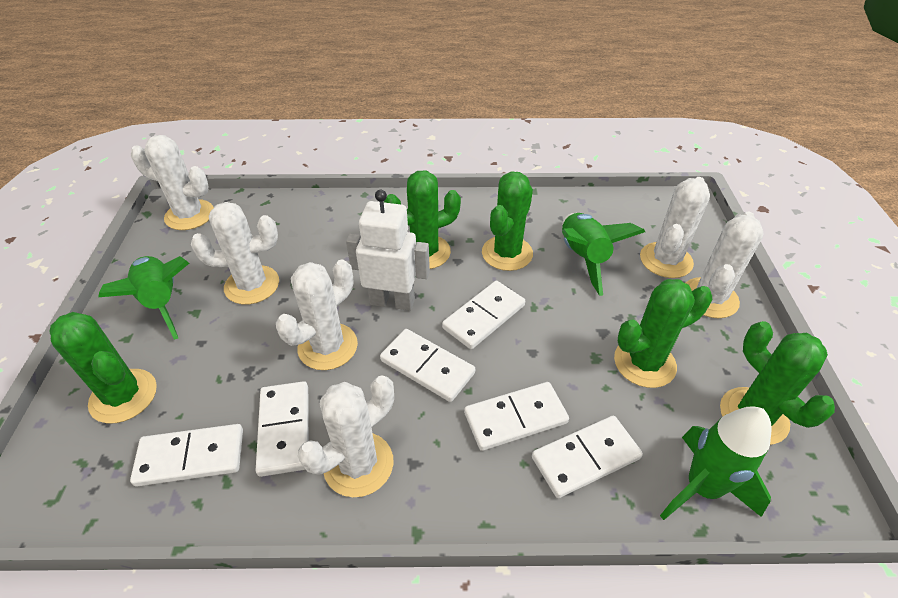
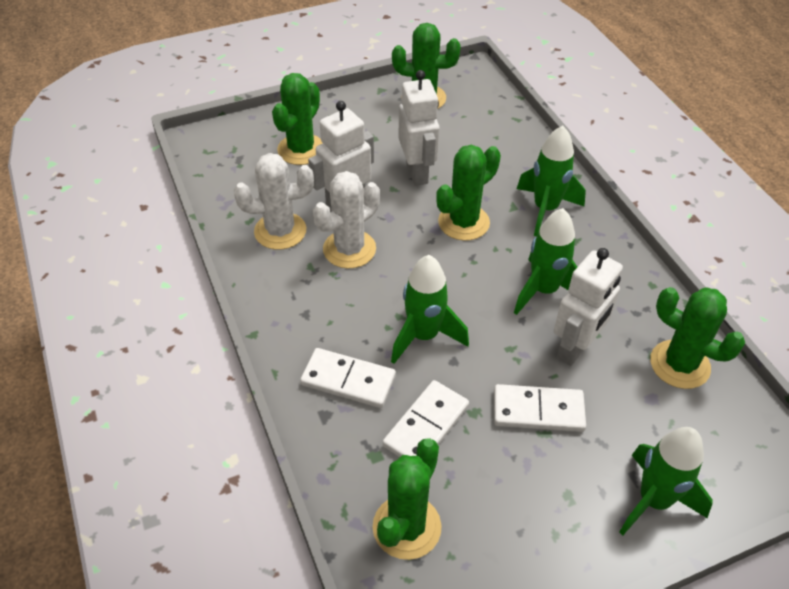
green rocket: [99,256,189,340] [562,213,645,296] [660,406,771,520] = 3 -> [391,255,469,364] [514,208,577,315] [517,125,586,237] [619,427,713,535] = 4
white cactus: [131,135,214,230] [191,202,279,304] [276,260,358,370] [298,375,394,497] [640,177,710,278] [686,212,764,318] = 6 -> [234,153,314,250] [313,171,380,268] = 2
white domino: [130,424,243,487] [256,381,309,477] [380,329,475,402] [442,281,525,349] [464,382,569,451] [532,416,643,498] = 6 -> [300,348,396,408] [383,380,469,457] [494,384,586,432] = 3
white robot: [346,190,430,311] = 1 -> [308,101,374,212] [399,70,440,186] [554,248,623,366] = 3

